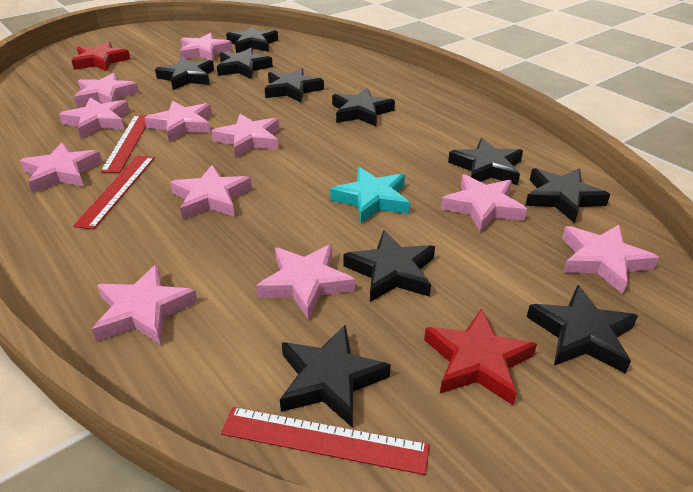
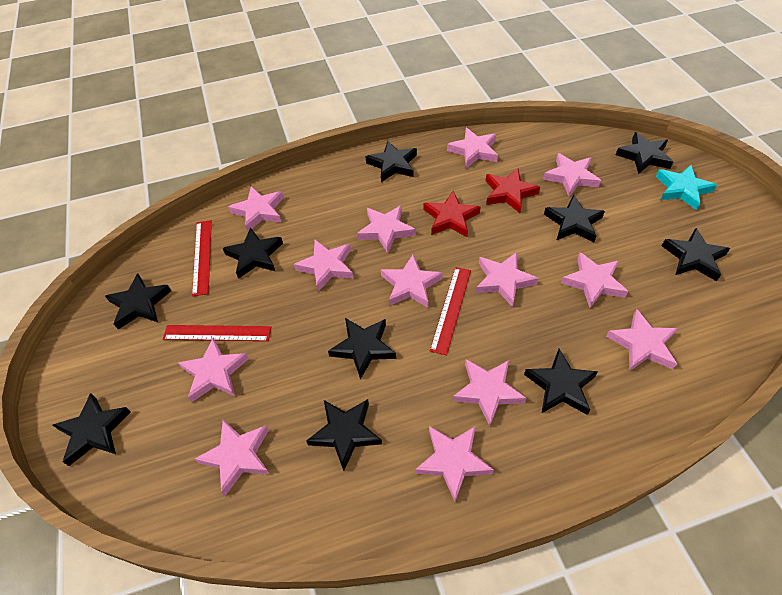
pink star: [20,143,102,193] [59,98,130,138] [74,73,139,106] [92,264,198,345] [145,101,212,142] [170,165,252,219] [179,33,232,61] [211,114,279,158] [256,244,355,320] [441,174,527,232] [562,225,659,294] = 11 -> [178,337,249,402] [195,420,270,496] [228,186,284,232] [294,240,354,292] [357,205,415,253] [381,255,443,308] [415,426,494,501] [447,128,498,168] [453,359,526,426] [476,252,539,307] [543,153,601,197] [561,252,629,308] [606,309,678,371] = 13

